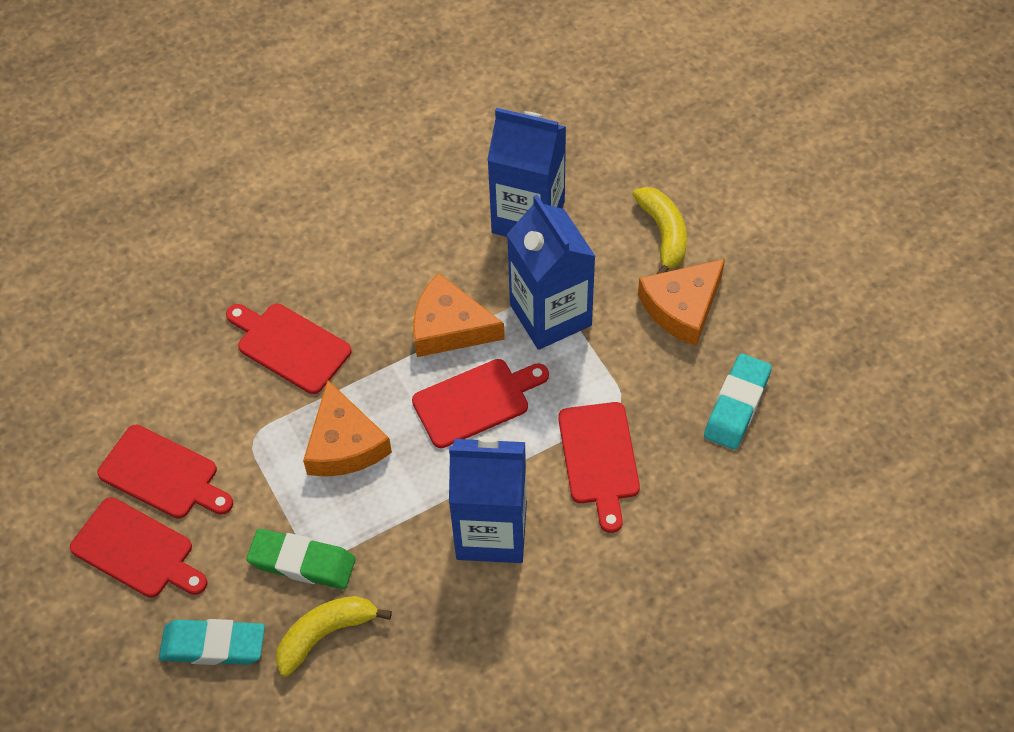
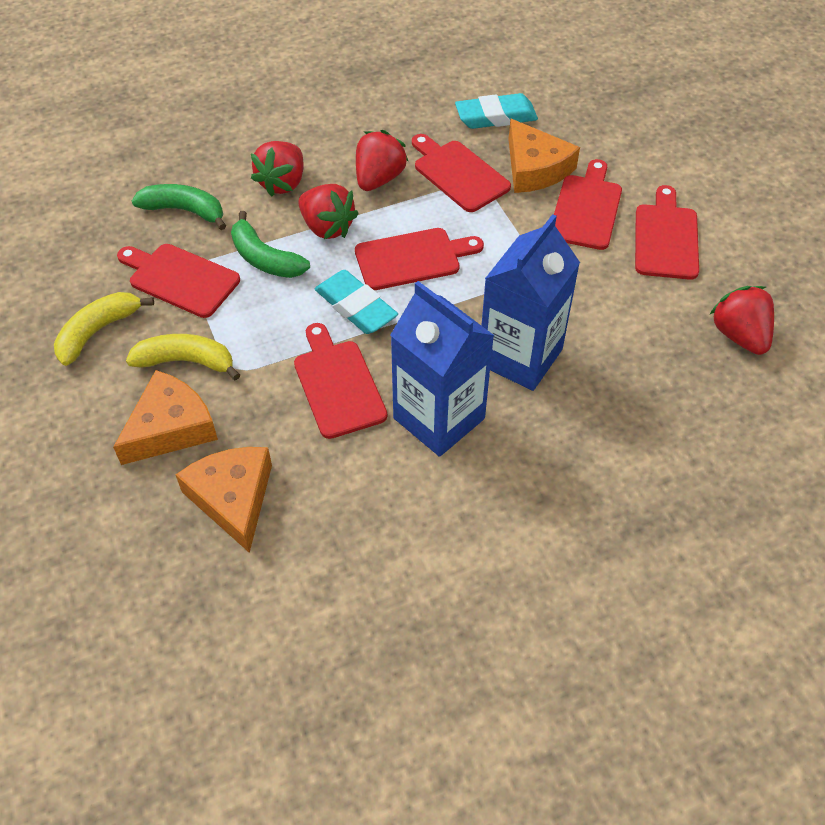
blue carton: [449,436,527,563] [487,108,566,237] [507,195,596,350] = 3 -> [390,281,495,457] [481,214,580,391] = 2
green banana: none = 0 -> [132,184,226,230] [231,211,310,278] = 2
green eraser: [246,529,356,589] = 1 -> none = 0
red cutting board: [70,497,207,598] [97,425,233,519] [226,304,351,394] [412,359,549,448] [558,402,640,533] = 5 -> [117,244,240,318] [294,323,387,439] [355,228,484,290] [412,134,511,212] [554,159,622,250] [635,185,699,280] = 6
red strawberry: none = 0 -> [251,141,304,197] [298,184,359,239] [356,130,408,191] [709,286,774,355] = 4

